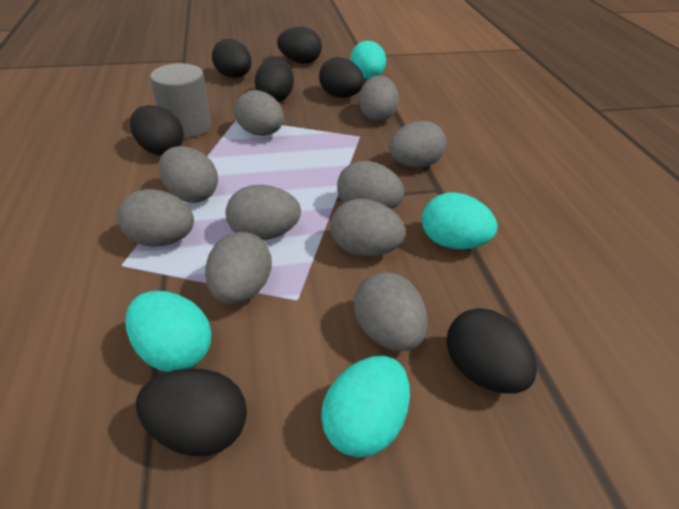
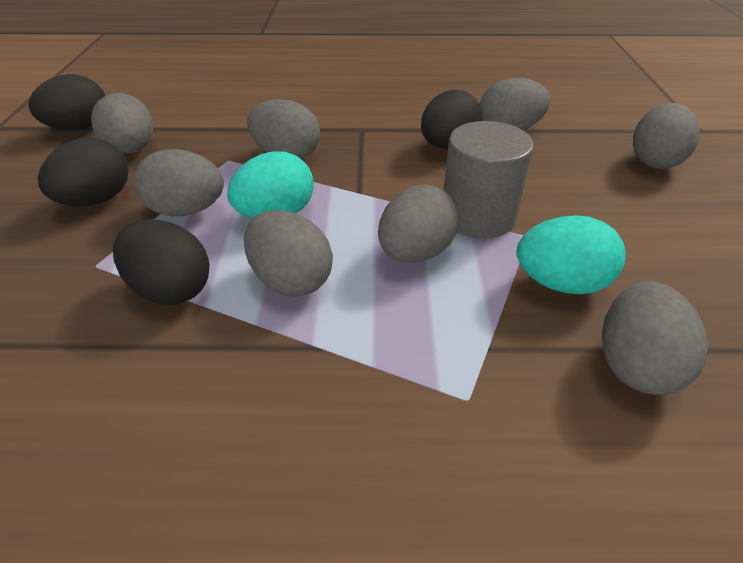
black egg: [130,105,184,155] [136,368,247,456] [212,39,252,78] [255,58,294,102] [277,27,322,64] [319,57,364,98] [446,308,537,394] = 7 -> [28,74,106,130] [38,137,128,206] [113,219,210,305] [421,90,482,149] = 4
grey egg: [117,189,194,247] [159,146,218,203] [205,232,272,304] [226,185,301,240] [234,90,284,136] [330,198,406,256] [337,161,405,209] [354,272,428,351] [359,75,399,122] [389,121,447,168] = 10 -> [91,93,153,154] [134,149,224,216] [244,210,333,297] [247,99,320,159] [378,184,459,263] [480,78,550,131] [602,281,708,395] [633,103,700,169] = 8
turquoise egg: [125,291,212,372] [321,356,410,457] [350,41,386,79] [422,192,498,249] = 4 -> [227,151,314,218] [517,215,626,294] = 2

